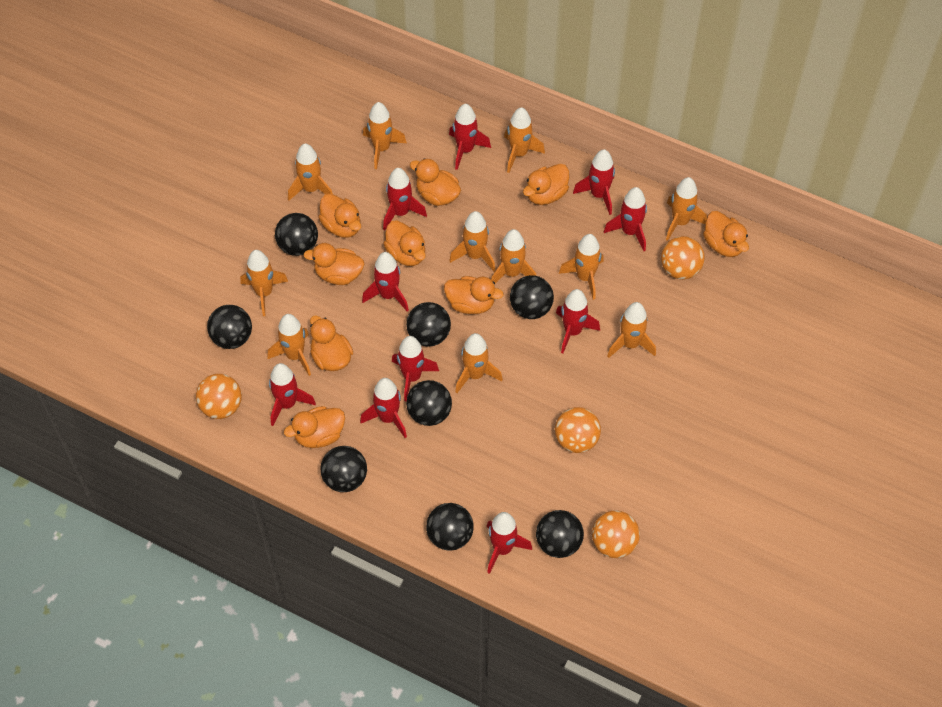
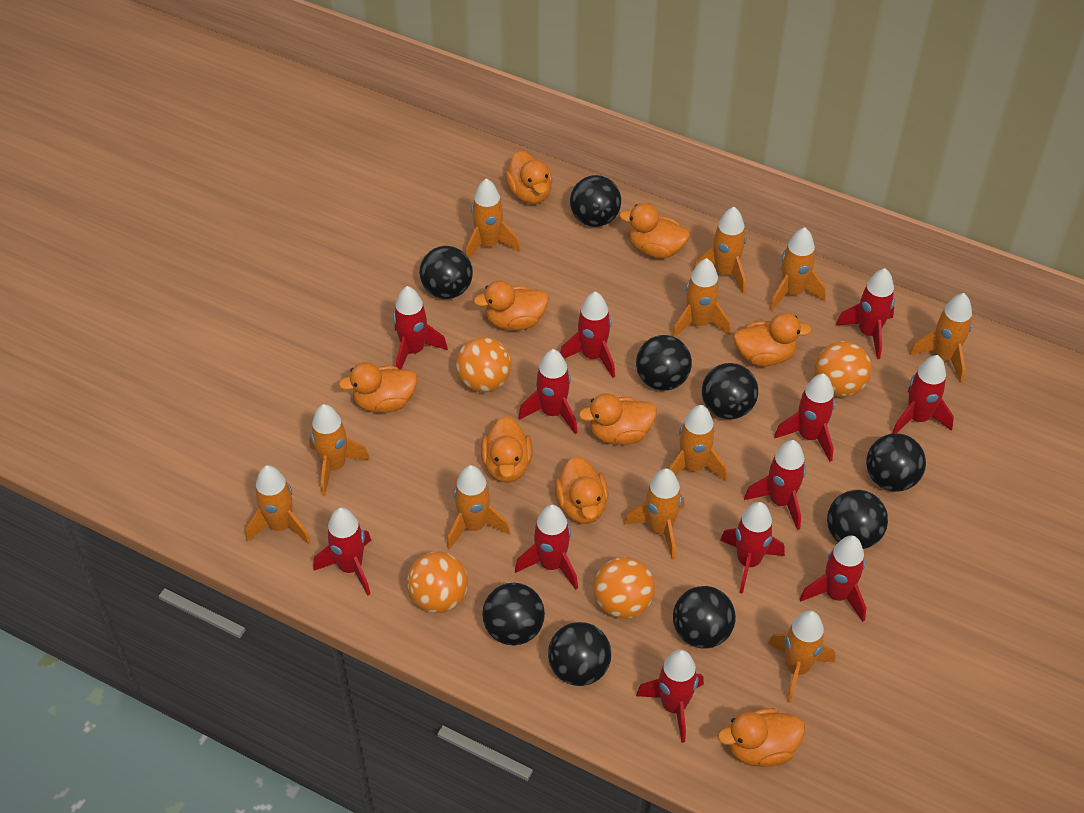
black ball: [207,305,252,349] [275,213,318,256] [320,446,367,492] [406,302,451,347] [406,380,452,426] [426,503,474,551] [510,275,554,319] [536,510,584,558] = 8 -> [419,246,473,299] [482,583,545,646] [548,622,611,686] [570,175,621,227] [636,335,692,391] [673,586,736,649] [702,363,758,419] [827,490,888,549] [866,433,926,492] = 9
red rocket: [269,363,316,426] [360,378,407,438] [362,252,409,311] [383,168,427,230] [392,336,439,401] [449,104,491,170] [487,512,532,574] [556,289,600,353] [573,149,615,215] [604,187,647,251] = 10 -> [313,507,371,596] [393,286,448,370] [515,504,578,590] [518,349,578,434] [560,291,615,378] [636,649,704,743] [720,502,785,594] [744,440,806,530] [774,373,835,462] [800,535,866,622] [836,268,895,359] [892,355,954,434] = 12

